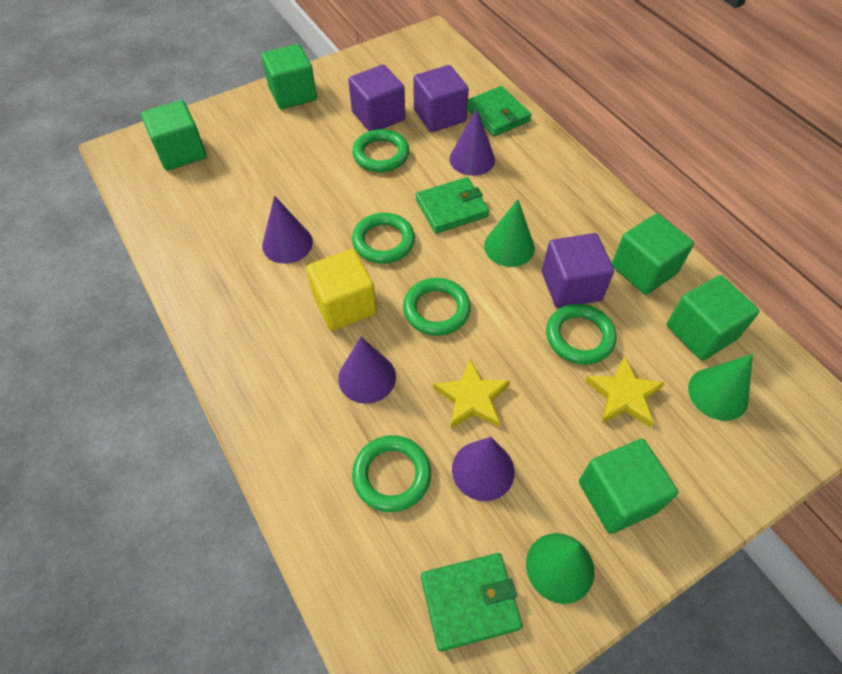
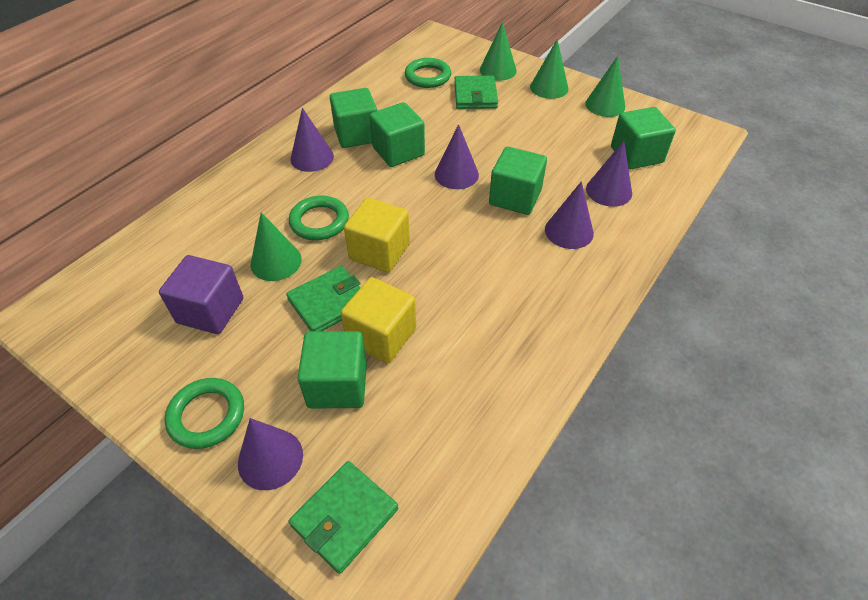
green cone: [484,199,535,267] [526,533,594,604] [688,354,753,421] = 3 -> [250,212,302,281] [480,22,517,81] [530,39,568,99] [585,56,625,117] = 4
green ring: [352,129,409,172] [352,213,415,264] [352,435,431,512] [403,278,471,336] [546,304,617,365] = 5 -> [165,378,244,449] [289,195,349,240] [405,58,451,88] = 3
purple cone: [262,196,313,264] [338,337,396,404] [449,109,495,176] [452,437,515,501] = 4 -> [238,418,303,490] [290,108,334,172] [435,124,479,189] [545,181,594,249] [586,141,632,207] = 5
purple cube: [348,65,405,131] [413,65,469,132] [542,233,614,308] = 3 -> [159,255,243,334] = 1
yellow cube: [306,249,377,331] = 1 -> [341,277,416,363] [344,198,410,273] = 2
yellow star: [433,359,510,429] [585,356,665,427] = 2 -> none = 0

